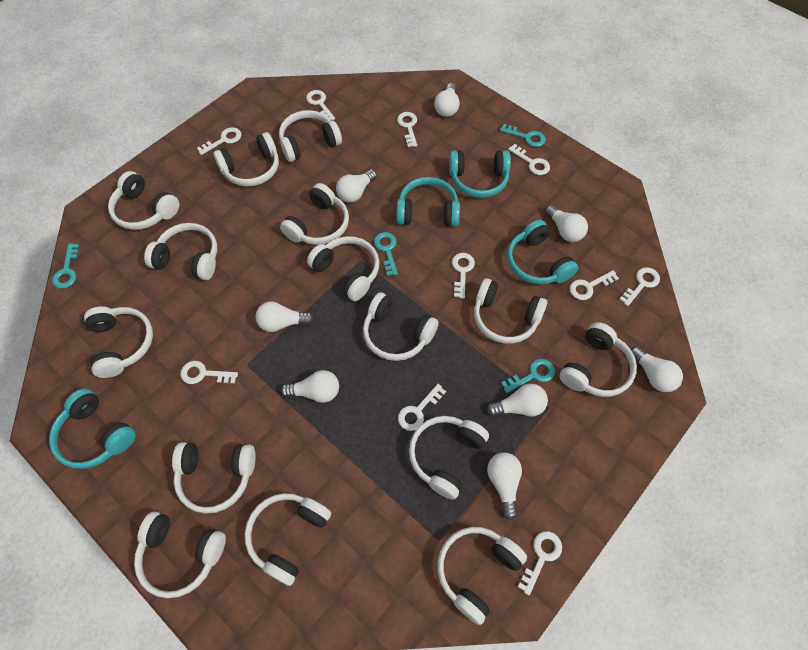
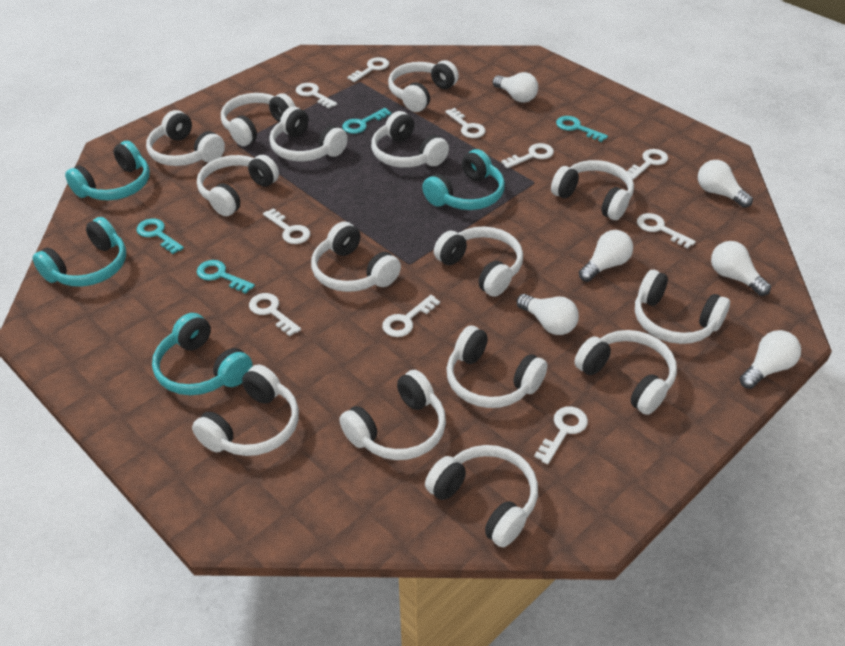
white light bulb: [255,302,314,332] [281,370,339,403] [336,170,377,203] [434,83,460,117] [487,384,548,416] [487,453,522,520] [545,205,588,242] [631,346,683,392] = 8 -> [493,72,538,103] [517,294,579,335] [579,230,633,282] [698,160,753,208] [711,241,771,296] [740,330,801,389] = 6

